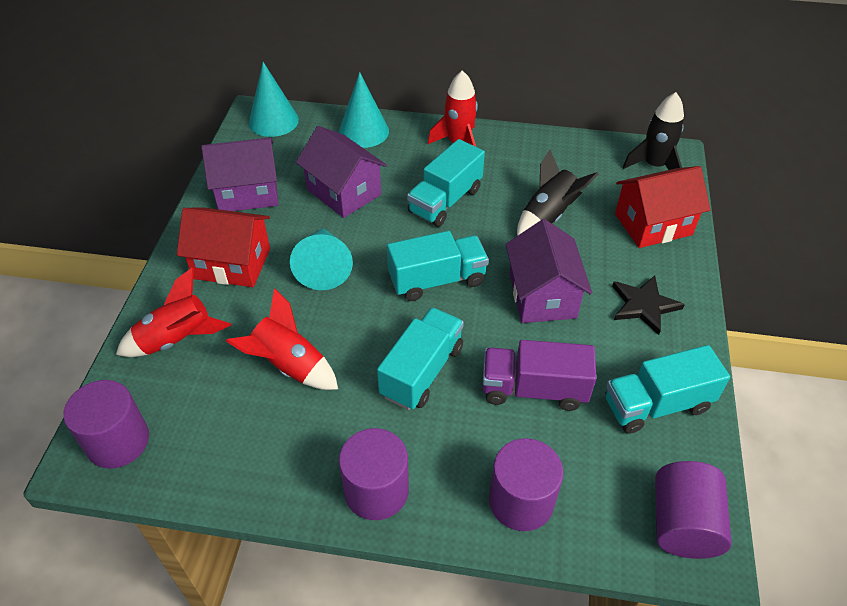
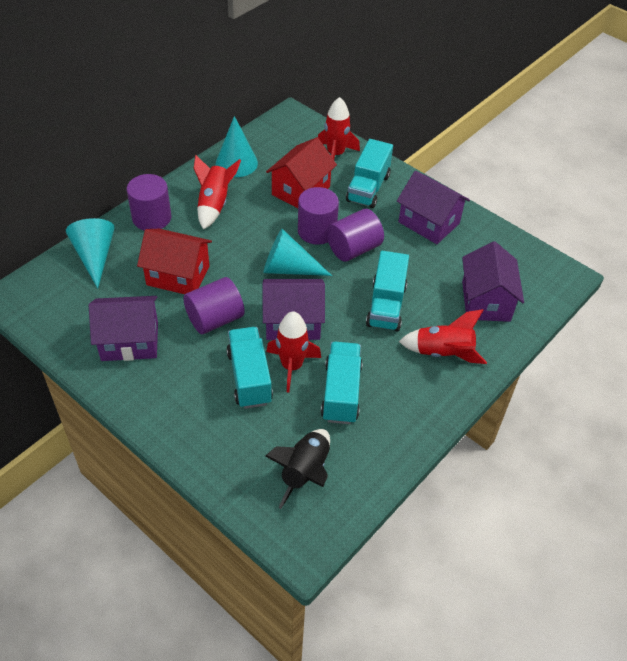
black rocket: [517,150,599,236] [623,92,684,170] = 2 -> [265,429,330,509] = 1
black star: [612,276,685,335] = 1 -> none = 0
purple house: [201,138,279,211] [296,126,387,218] [506,219,592,323] = 3 -> [89,296,158,361] [262,279,325,340] [397,171,470,244] [462,241,524,322] = 4
purple truck: [483,340,596,411] = 1 -> none = 0
red rocket: [116,267,231,357] [226,288,338,390] [428,70,478,147] = 3 -> [194,155,241,230] [266,311,321,393] [318,97,360,171] [399,309,487,364] = 4

